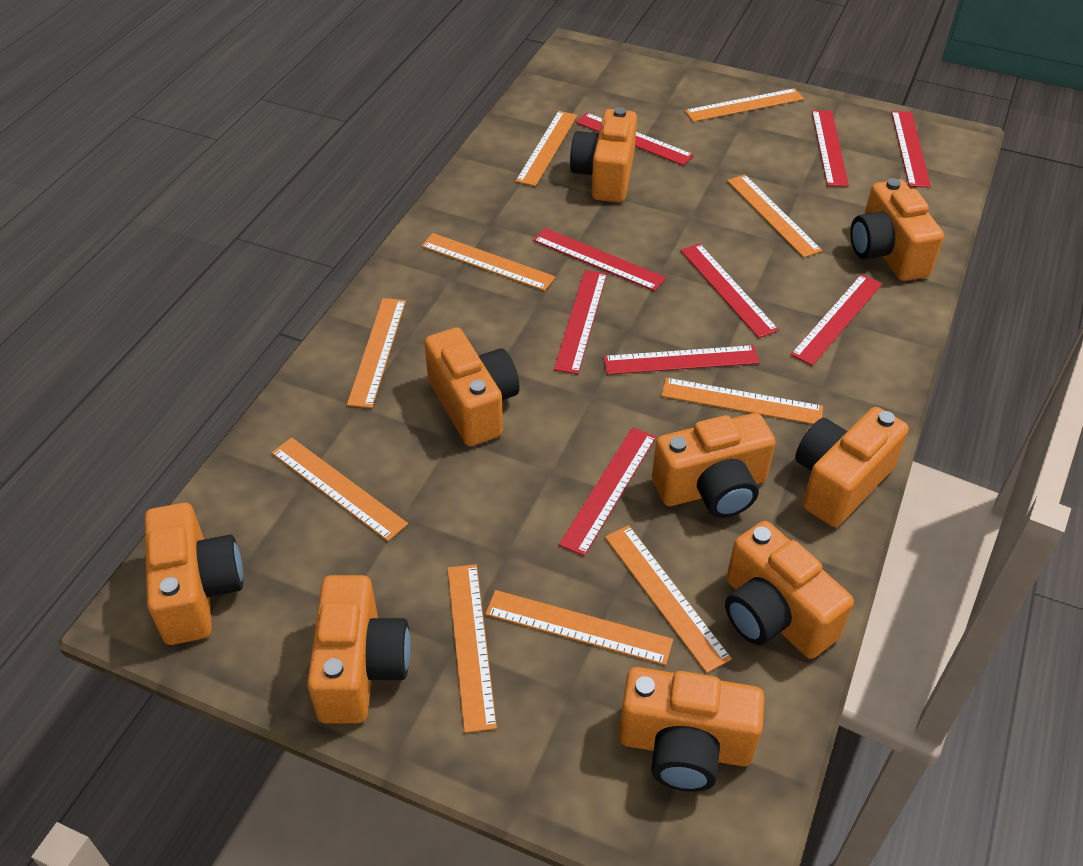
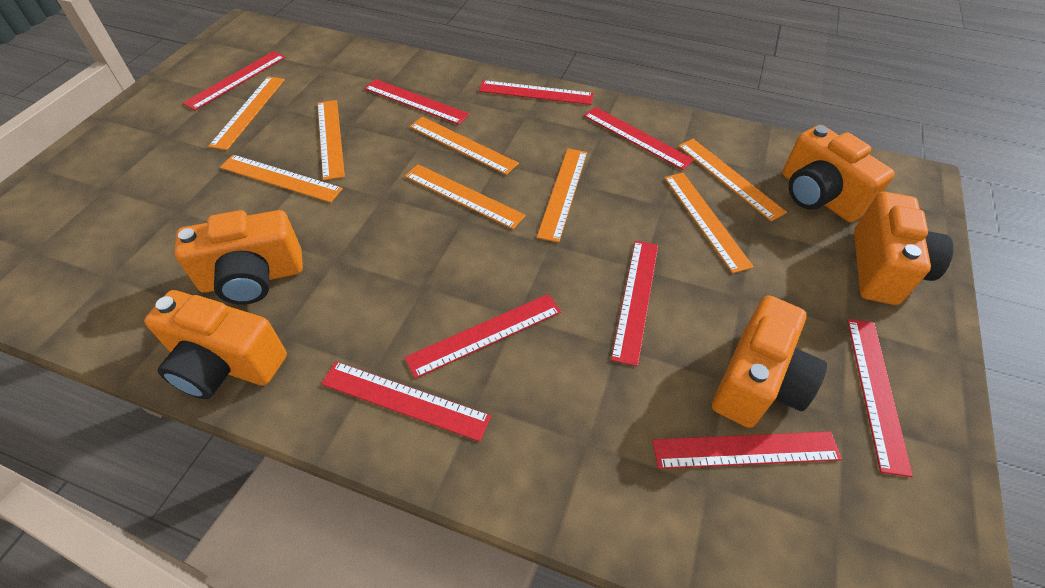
orange camera: [145,503,243,645] [307,575,411,724] [424,327,520,446] [570,107,637,202] [619,667,765,792] [652,413,776,518] [725,521,854,659] [795,407,909,527] [850,178,944,281] = 9 -> [144,290,287,399] [174,210,303,305] [712,295,827,428] [782,125,895,222] [854,192,954,305] = 5
orange ruler: [272,437,408,541] [347,298,406,408] [421,233,555,291] [448,564,497,733] [485,590,673,665] [516,111,577,186] [605,525,732,673] [661,378,823,424] [685,88,804,122] [727,175,822,258] = 10 -> [208,76,285,150] [220,155,343,203] [318,100,345,180] [405,164,526,229] [410,117,519,175] [537,149,587,242] [664,173,754,273] [678,139,787,221] = 8

